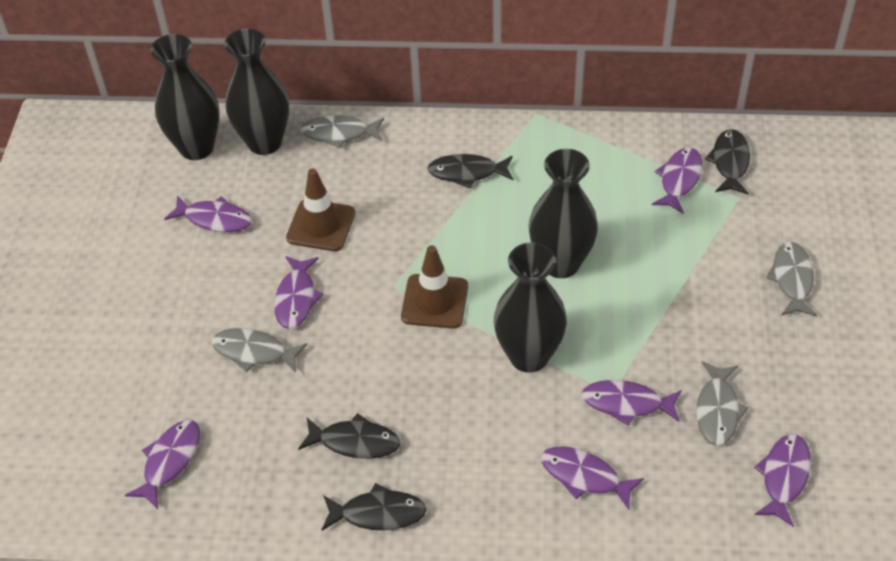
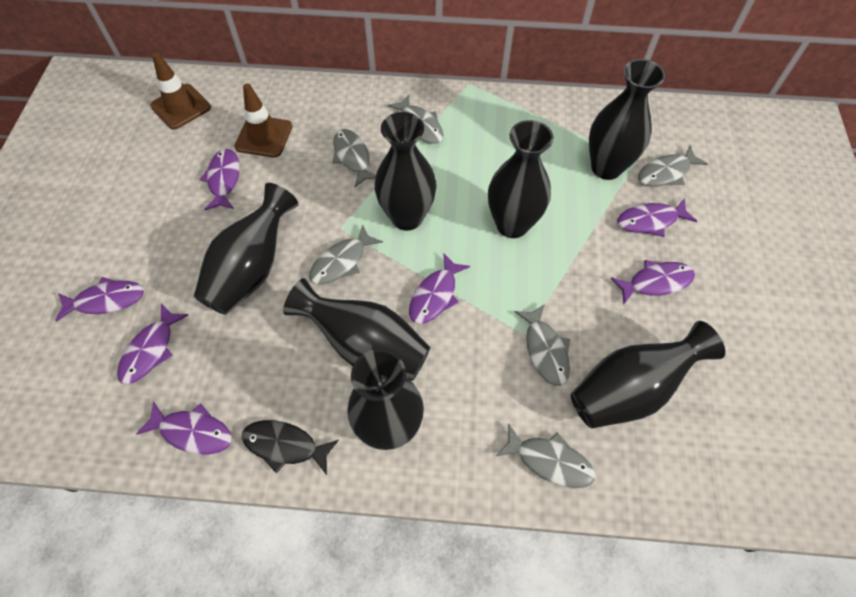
black fish: [298,413,400,459] [322,483,426,531] [427,154,513,188] [705,129,750,194] = 4 -> [242,420,339,475] = 1
black vase: [150,34,220,160] [224,29,289,155] [494,242,567,373] [528,149,598,278] = 4 -> [194,183,299,315] [283,278,430,381] [347,349,424,450] [374,112,437,231] [488,120,554,238] [571,321,725,429] [589,59,665,180] = 7
grey fish: [212,328,307,373] [300,115,384,148] [696,361,749,446] [766,242,817,316] = 4 -> [309,224,383,284] [333,129,376,187] [388,95,444,144] [496,423,595,488] [515,304,570,386] [638,146,708,187] = 6

